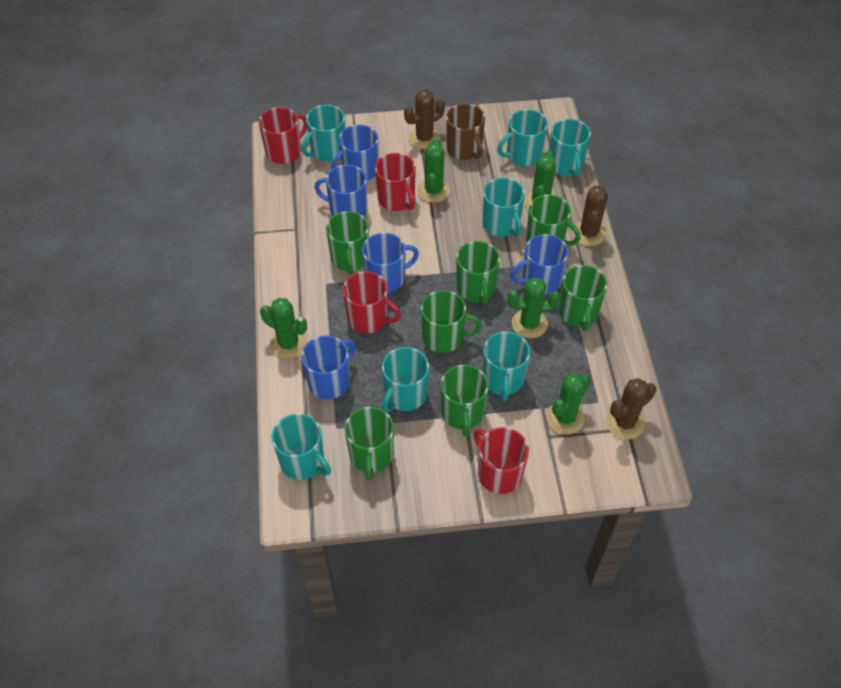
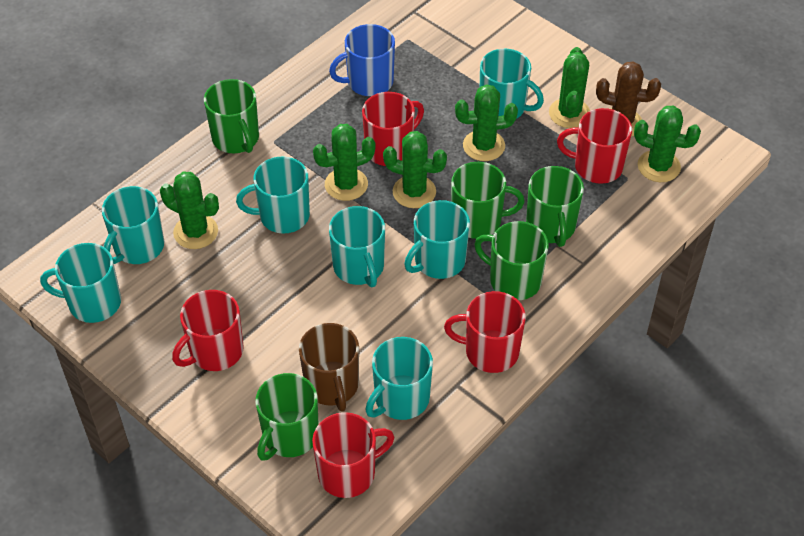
blue mug: [301,336,355,399] [314,165,367,216] [331,125,379,181] [362,233,419,293] [510,234,569,295] = 5 -> [329,24,395,96] = 1
brown cactus: [404,90,445,149] [572,185,608,246] [606,378,657,439] = 3 -> [596,62,661,137] = 1
green cactus: [260,298,307,359] [418,138,450,203] [507,277,561,338] [524,151,556,210] [546,373,590,434] = 5 -> [160,172,219,249] [313,124,375,201] [383,131,447,208] [455,84,518,161] [549,47,590,128] [634,106,701,182] = 6
green mug: [326,211,369,274] [345,407,394,481] [421,290,482,353] [441,365,489,436] [456,241,500,305] [526,194,580,246] [559,265,607,331] = 7 -> [204,79,259,153] [255,373,319,461] [451,162,525,239] [474,221,549,300] [526,166,584,247] = 5
red mug: [259,107,307,164] [343,271,401,333] [375,153,416,211] [474,427,529,494] = 4 -> [172,290,244,371] [312,412,394,498] [362,92,424,166] [444,291,526,373] [557,108,632,184] = 5

